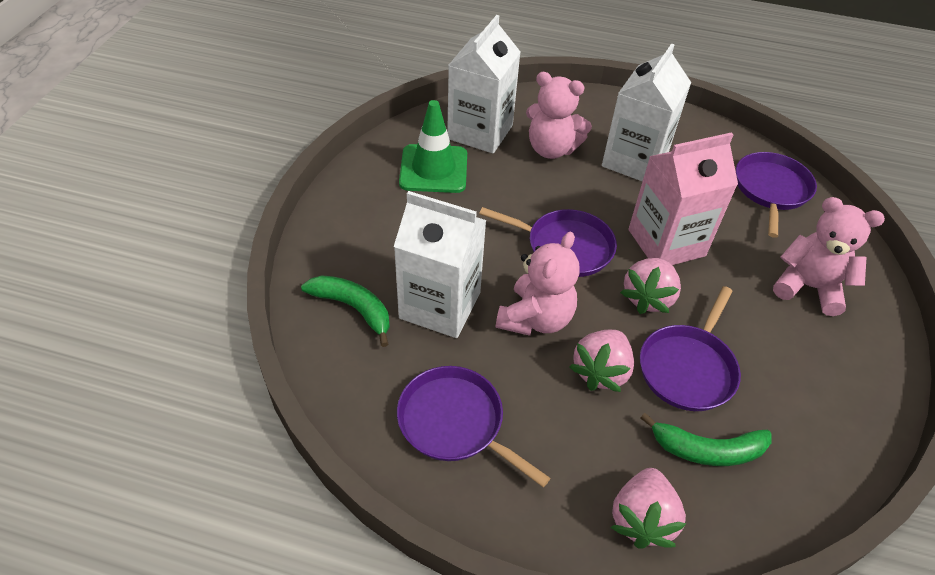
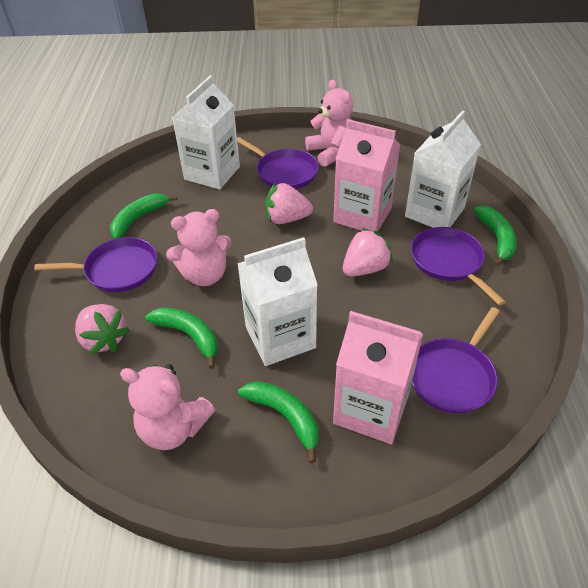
green banana: [301,275,390,347] [641,413,771,466] = 2 -> [110,193,178,239] [145,307,218,369] [238,381,319,463] [474,206,516,267] = 4
green traffic cone: [399,100,467,193] = 1 -> none = 0
pink carton: [628,132,738,265] = 1 -> [333,119,400,232] [333,311,423,444] = 2

